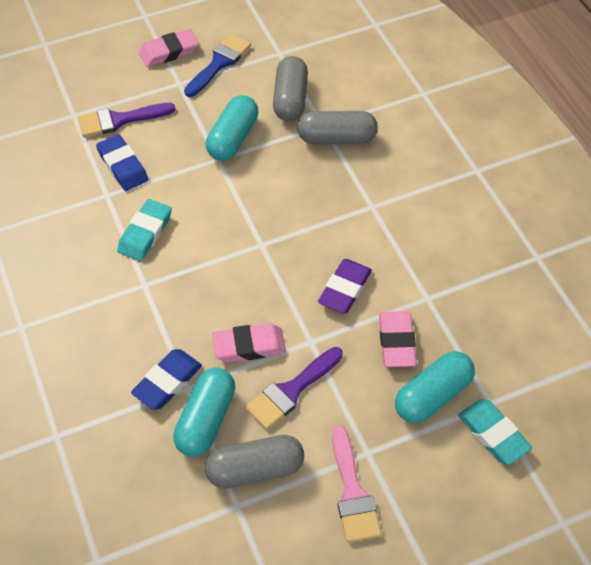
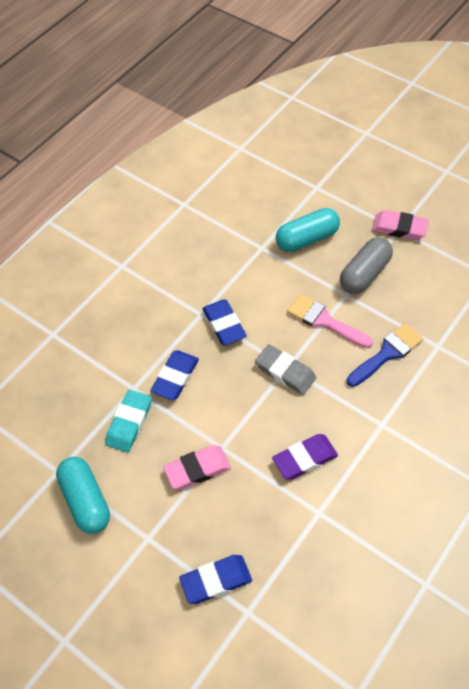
blue eraser: [96,134,148,191] [131,349,202,410] = 2 -> [150,350,199,400] [179,555,252,604] [202,300,247,345] = 3
grey capsule: [205,435,304,489] [273,56,308,121] [297,111,378,144] = 3 -> [340,237,393,294] = 1
grey eraser: none = 0 -> [255,344,316,395] = 1
pink eraser: [139,29,199,67] [212,323,286,362] [379,311,417,367] = 3 -> [163,445,231,490] [372,210,429,240] = 2
purple brush: [78,103,175,137] [245,347,343,430] = 2 -> none = 0
turquoise capsule: [173,367,235,457] [206,95,258,161] [395,351,475,423] = 3 -> [56,457,110,534] [276,208,340,252] = 2
turquoise eraser: [117,199,172,261] [458,399,532,465] = 2 -> [105,390,152,452] = 1

